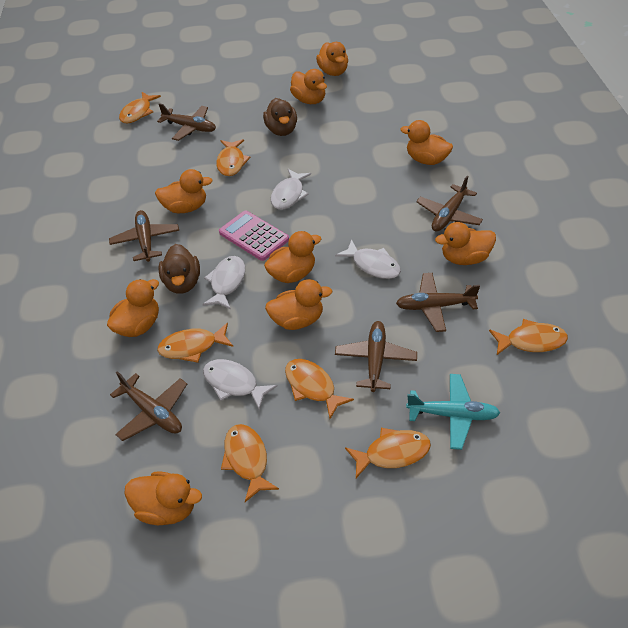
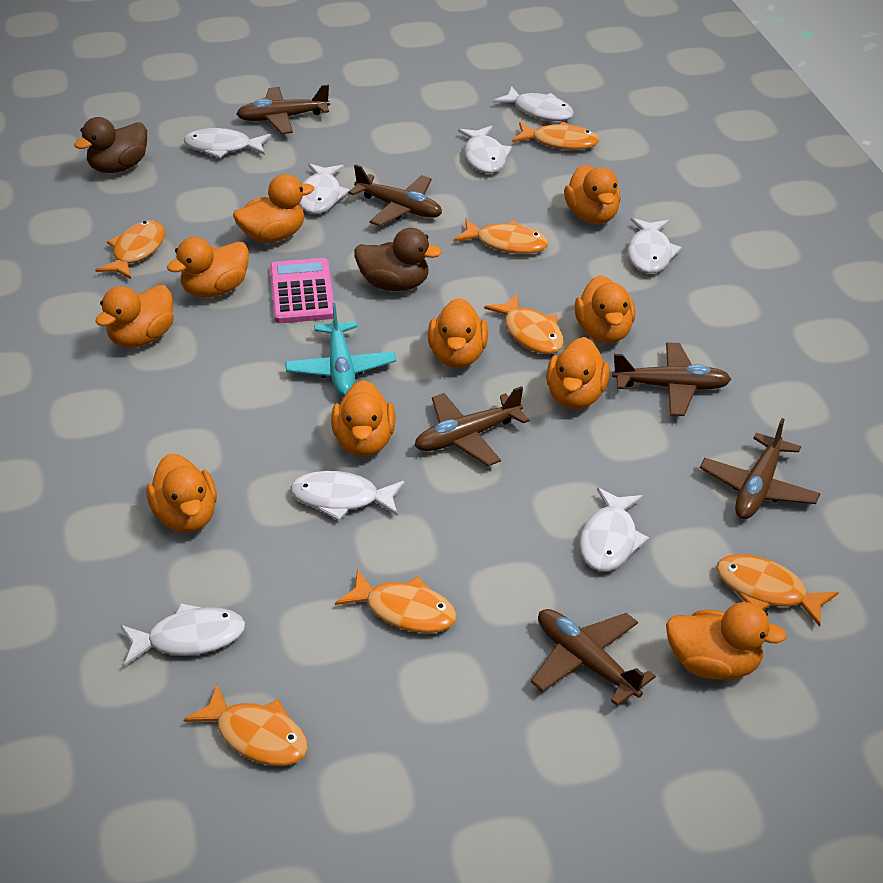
orange duck: [107,279,159,337] [124,472,202,525] [155,169,213,213] [264,231,321,283] [265,279,333,330] [290,69,327,104] [316,42,348,76] [401,120,453,165] [435,222,496,265] = 9 -> [95,285,174,348] [146,454,217,533] [167,237,249,298] [233,174,314,243] [331,380,396,457] [428,298,488,368] [546,337,610,409] [564,165,621,224] [574,275,635,344] [666,602,787,680] = 10
white fish: [202,256,245,309] [203,359,277,410] [271,169,311,210] [335,239,401,279] = 4 -> [121,603,245,666] [184,128,271,158] [290,471,405,521] [299,163,350,214] [458,125,512,173] [493,86,574,121] [580,487,649,571] [627,218,682,273] = 8

